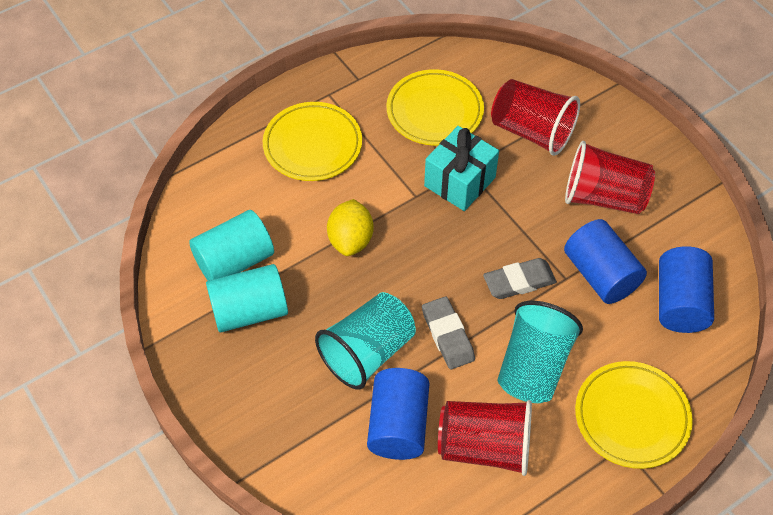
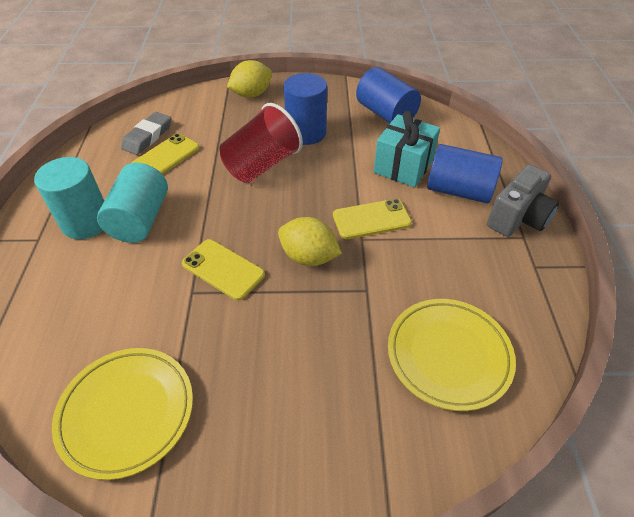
grey camera: none = 0 -> [487,165,559,237] = 1
grey eraser: [422,297,475,369] [483,258,557,299] = 2 -> [121,112,171,155] = 1
red cup: [438,400,532,476] [491,79,580,156] [565,141,655,214] = 3 -> [219,103,303,183] = 1
turquoise cup: [315,292,416,390] [497,301,583,403] = 2 -> none = 0
yellow lemon: [327,199,373,256] = 1 -> [227,60,272,98] [278,217,342,266] = 2
yellow phone: none = 0 -> [131,134,200,175] [182,239,265,301] [333,199,412,239] = 3
yellow plate: [263,102,362,181] [387,69,484,146] [575,361,693,469] = 3 -> [52,348,193,480] [388,299,516,411] = 2

